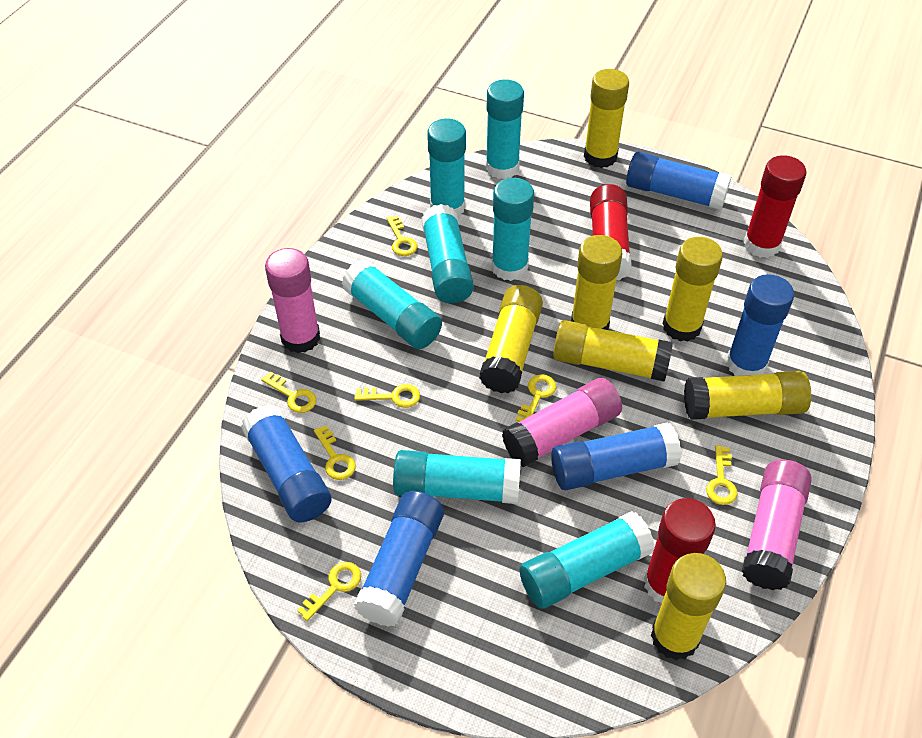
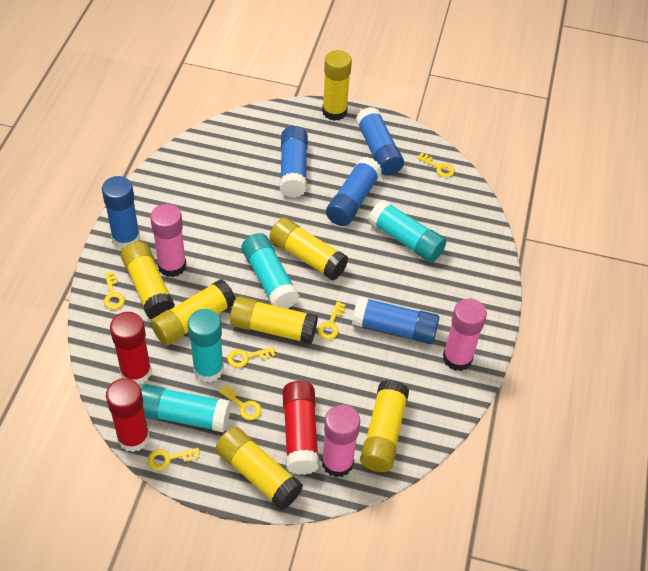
turquoise glue stick: [342,259,442,349] [393,450,521,504] [421,204,474,303] [427,119,466,217] [486,79,524,179] [491,178,534,281] [520,511,655,609] = 7 -> [141,384,231,433] [188,309,224,382] [242,233,299,309] [369,200,446,263] = 4
yellow key: [261,372,316,413] [297,562,361,621] [314,425,356,480] [354,384,420,408] [387,215,418,256] [516,374,556,422] [706,445,738,505] = 7 -> [104,272,125,310] [148,448,200,470] [219,385,262,420] [227,347,275,368] [318,301,346,339] [417,153,455,177] = 6

